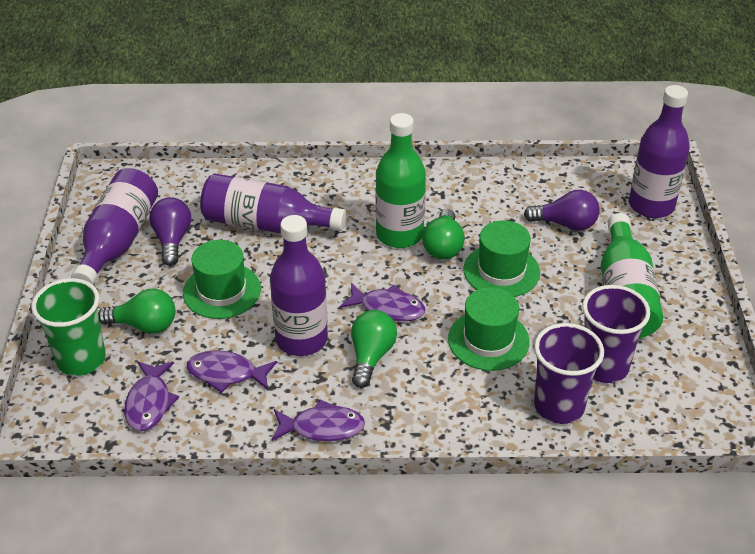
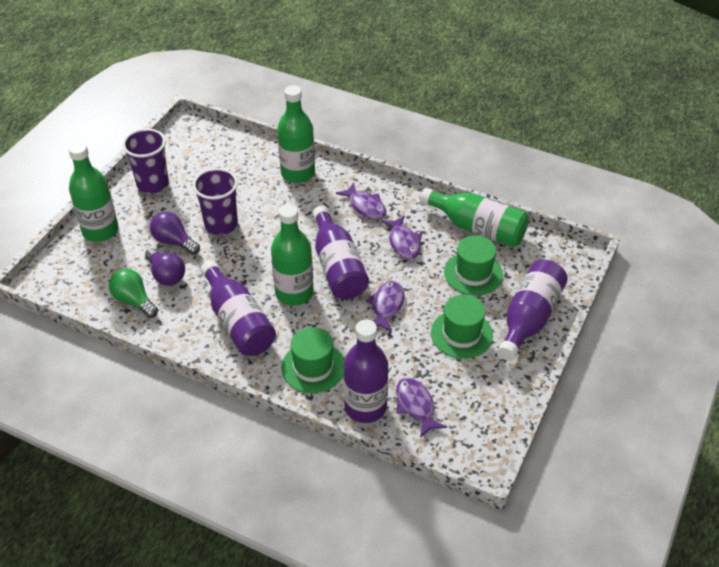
green bottle: [375,113,426,248] [601,213,663,338] = 2 -> [68,142,119,242] [271,204,314,306] [277,85,315,183] [420,188,529,247] = 4
green cup: [32,278,106,376] = 1 -> none = 0
green light bulb: [98,289,175,334] [351,310,397,388] [422,209,465,259] = 3 -> [109,269,158,318] = 1

